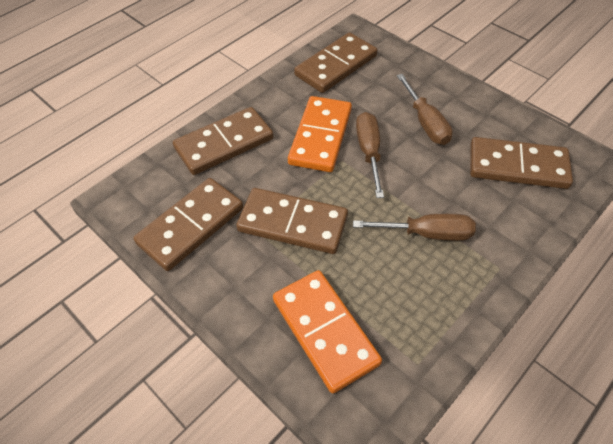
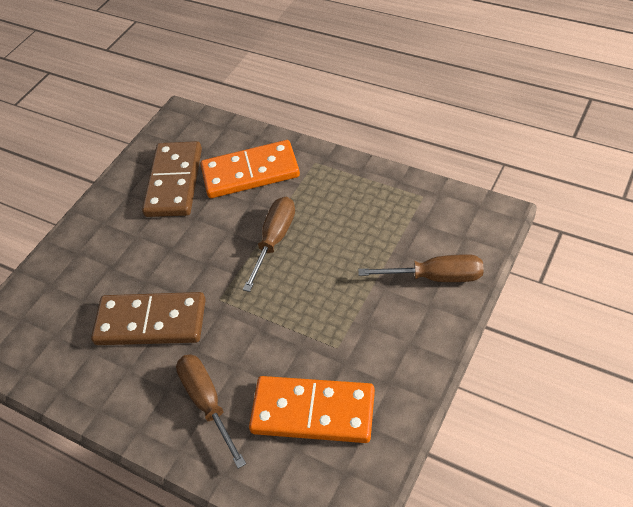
brown domino: [134,178,243,271] [173,107,274,175] [236,188,348,254] [294,32,378,93] [470,137,573,189] = 5 -> [91,292,206,345] [142,141,202,217] = 2

